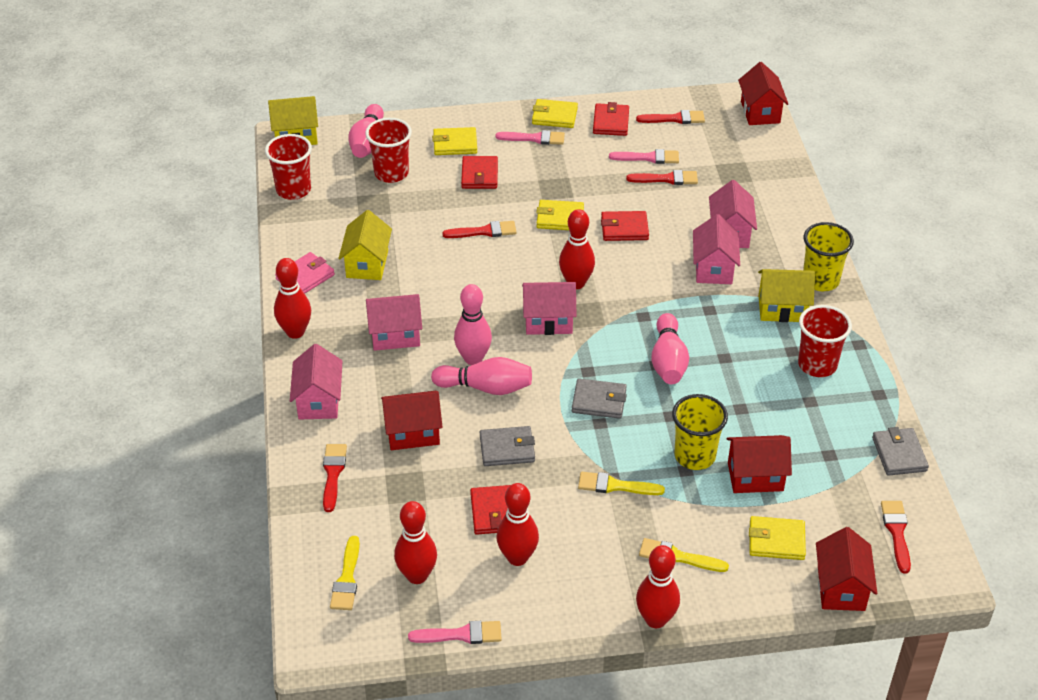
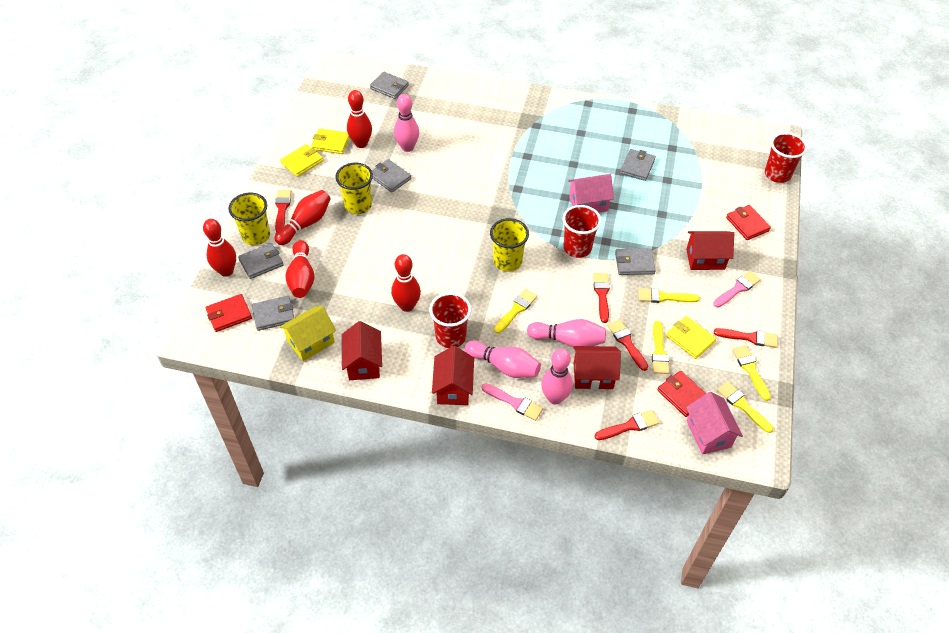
grey wallet: [480,426,535,466] [572,379,627,419] [872,427,929,476] = 3 -> [238,243,284,279] [252,296,294,331] [370,71,409,99] [372,159,411,192] [615,248,656,275] [620,149,656,181] = 6
pink brush: [408,621,502,644] [495,130,565,145] [609,149,679,164] = 3 -> [482,383,543,421] [713,271,761,307] = 2
pink house: [290,344,343,420] [366,294,422,351] [522,282,576,335] [693,214,740,284] [709,180,757,248] = 5 -> [568,174,614,213] [686,392,743,455] = 2
pink wallet: [275,252,335,294] = 1 -> none = 0
red wallet: [461,156,498,189] [470,485,511,535] [593,102,629,136] [601,211,649,241] = 4 -> [206,294,252,332] [657,371,706,417] [726,205,771,240] = 3
yellow brush: [330,536,360,610] [578,472,665,495] [639,538,729,572] = 3 -> [494,289,537,333] [638,288,700,303] [652,321,669,374] [717,381,773,433] [732,345,771,401] = 5
yellow cup: [672,394,728,470] [803,222,854,291] = 2 -> [228,193,270,245] [335,163,373,214] [490,218,529,272] = 3
yellow house: [268,96,318,145] [338,210,392,280] [758,269,815,322] = 3 -> [280,306,336,361] = 1
yellow wallet: [432,127,477,155] [532,99,578,128] [536,200,584,230] [749,516,806,560] = 4 -> [280,144,323,177] [311,129,350,154] [666,316,716,359] = 3

